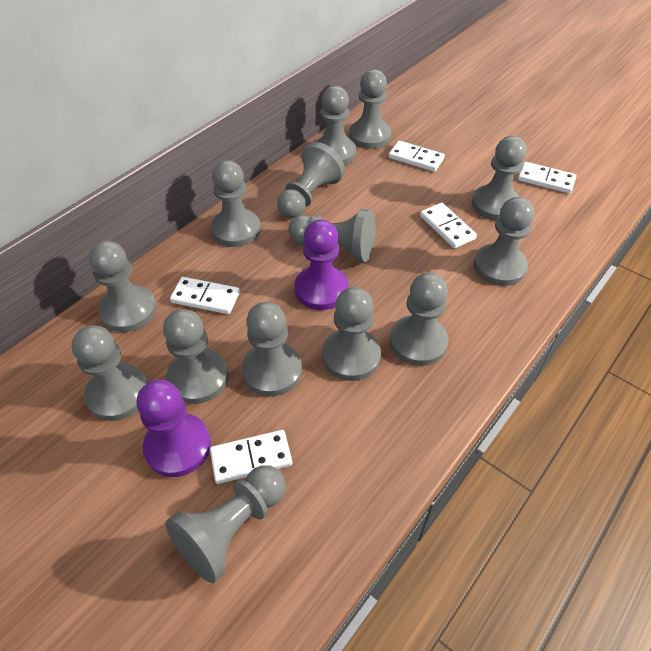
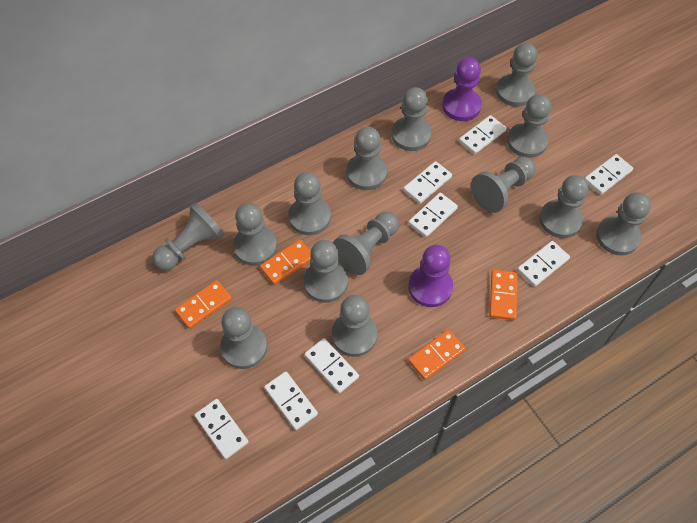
orange domino: none = 0 -> [175,280,232,329] [260,240,311,285] [408,329,466,380] [489,270,518,320] = 4
white domino: [170,277,240,314] [210,430,292,484] [389,141,445,172] [420,203,477,249] [518,162,576,194] = 5 -> [194,399,249,459] [264,371,318,430] [305,338,359,393] [403,161,452,204] [408,193,458,237] [459,115,506,154] [517,241,570,287] [585,154,633,195] = 8

